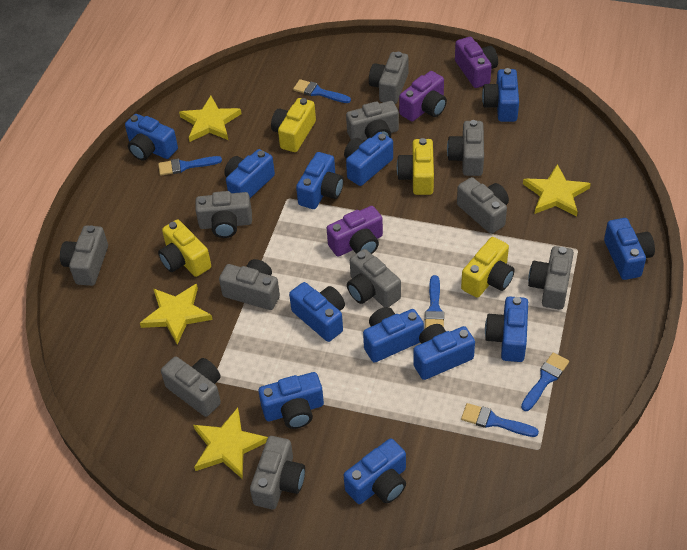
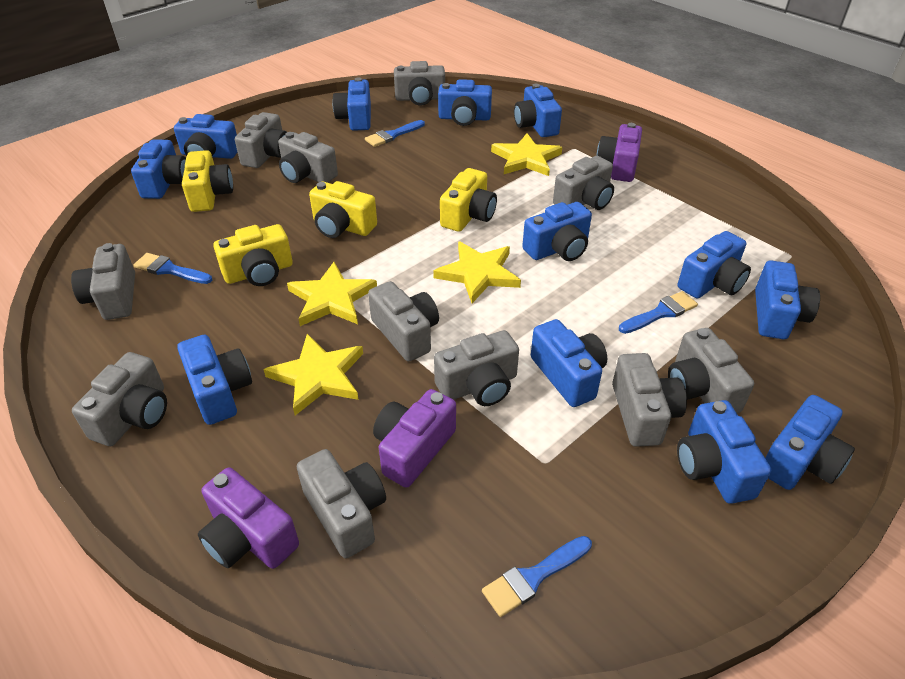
blue brush: [158,156,222,176] [293,79,351,103] [425,275,444,328] [461,403,539,437] [521,352,569,411] = 5 -> [133,253,212,284] [365,120,425,147] [482,536,592,617] [619,291,698,334] = 4

